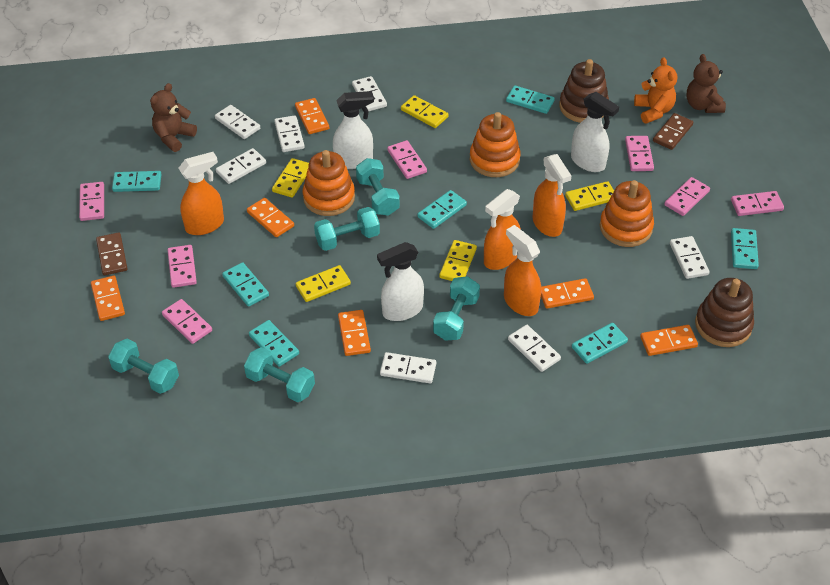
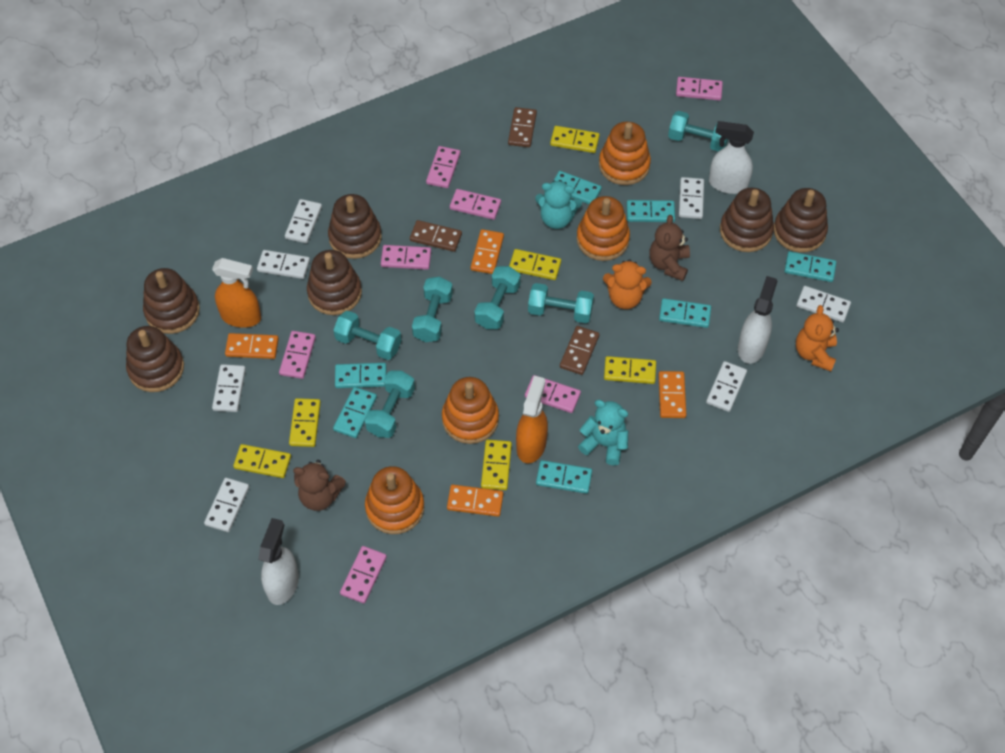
brown domino: [96,232,127,275] [653,113,693,150] = 2 -> [410,220,462,252] [508,107,537,147] [560,326,599,375] = 3
brown stacking toy: [559,59,609,123] [695,278,754,347] = 2 -> [126,326,184,392] [143,268,200,334] [307,250,362,315] [328,194,382,259] [720,188,774,252] [774,188,828,253] = 6
orange domino: [91,276,125,321] [247,198,294,237] [295,98,329,134] [338,310,371,356] [541,278,594,309] [640,325,698,356] = 6 -> [225,333,279,359] [447,485,503,517] [471,229,504,274] [658,371,686,418] = 4
orange spray bottle: [179,152,224,235] [484,189,521,270] [504,225,541,316] [533,154,571,237] = 4 -> [212,258,261,328] [516,376,548,463] = 2
orange stacking toy: [303,150,355,216] [470,112,521,177] [600,180,654,247] = 3 -> [365,466,424,534] [442,377,499,444] [576,196,630,261] [599,122,651,185] = 4
orange teddy bear: [634,57,677,123] = 1 -> [603,259,652,309] [796,305,839,371] = 2
turquoise dumbbell: [108,338,179,394] [244,347,315,402] [314,207,380,251] [356,158,400,216] [433,276,480,341] = 5 -> [333,311,402,360] [365,370,415,438] [412,276,453,342] [474,266,521,329] [528,283,594,323] [668,111,728,152] = 6
turquoise teddy bear: none = 0 -> [535,180,582,229] [578,400,628,465] = 2
yellow domino: [272,158,309,198] [296,265,351,302] [401,95,448,128] [439,240,477,281] [565,181,614,211] = 5 -> [233,444,291,478] [289,398,321,447] [481,440,512,490] [509,249,561,280] [550,126,600,153] [604,356,656,384] = 6

